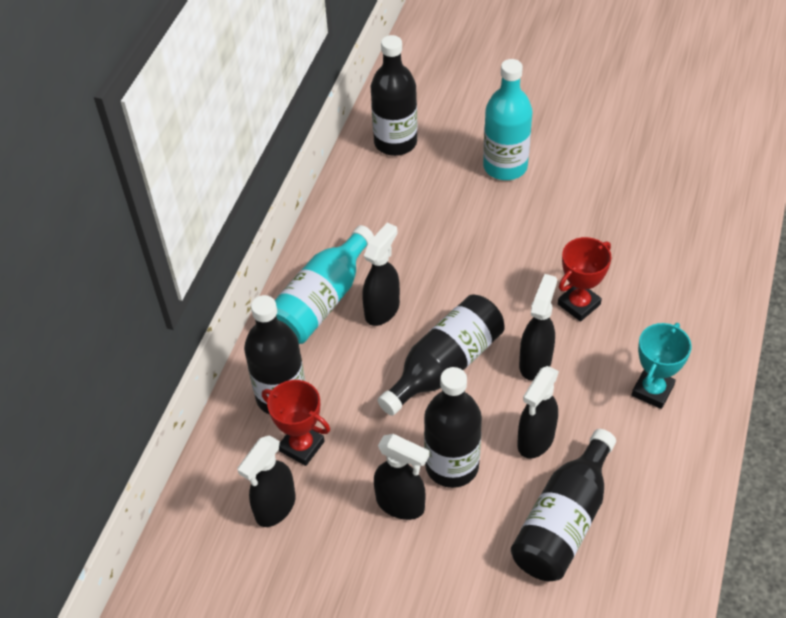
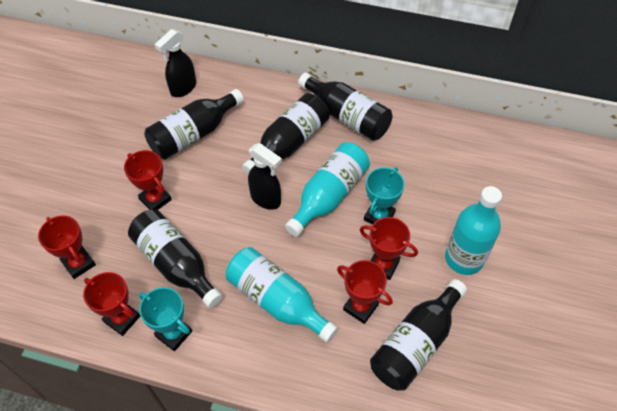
black spray bottle: [237,435,296,527] [362,223,400,326] [374,434,430,520] [517,366,559,459] [519,274,557,381] = 5 -> [155,29,196,97] [248,143,282,210] = 2
red trophy: [262,380,330,466] [558,237,611,321] = 2 -> [38,215,96,279] [83,272,140,336] [124,150,172,210] [337,260,393,324] [360,217,418,280] = 5
turquoise bottle: [275,225,374,344] [483,59,532,180] = 2 -> [226,247,338,343] [285,142,370,237] [445,186,502,275] = 3
turquoise trophy: [632,323,692,409] = 1 -> [139,287,192,351] [364,167,405,225] = 2

